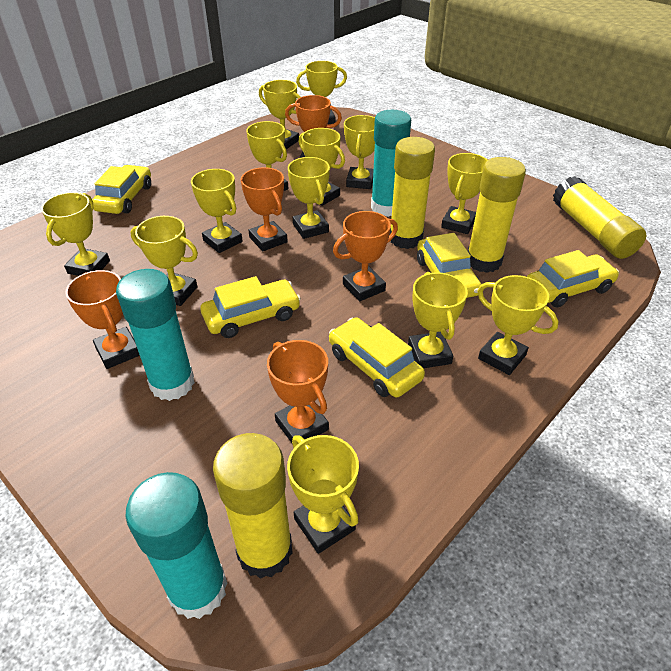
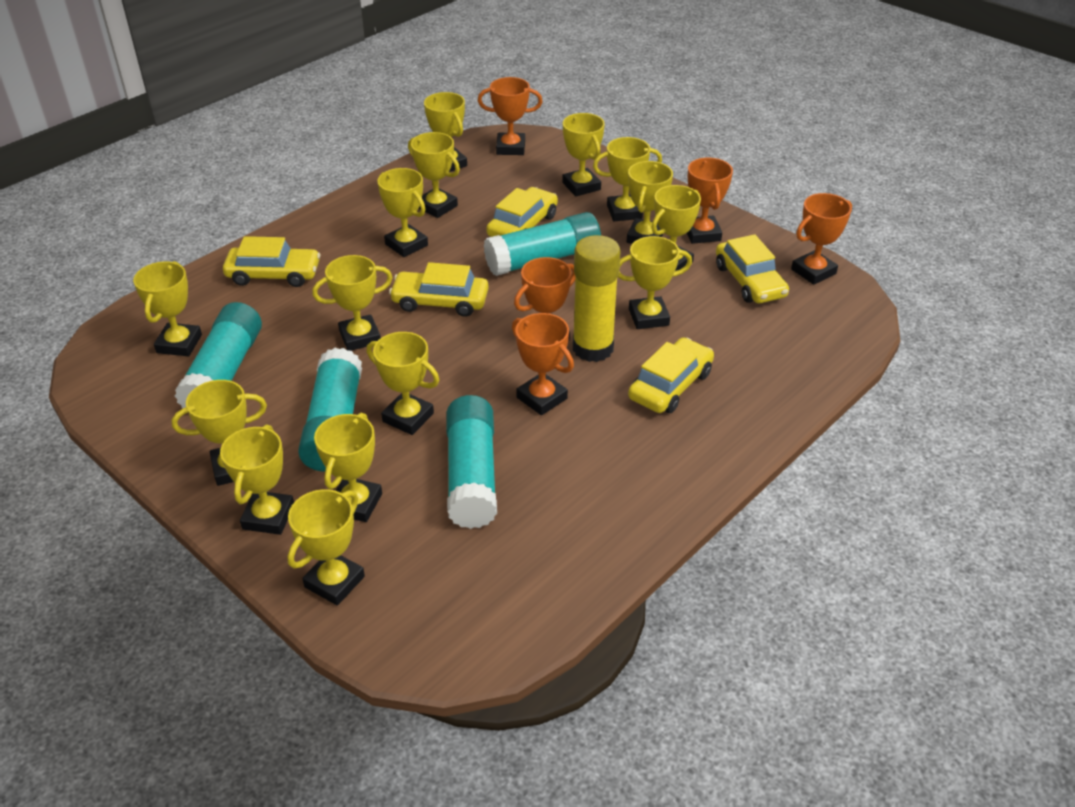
turquoise glue stick: [116,269,195,401] [125,472,228,619] [371,110,411,217] = 3 -> [175,302,262,409] [298,348,362,472] [446,395,497,529] [484,212,601,276] = 4
yellow glue stick: [213,433,293,579] [390,137,435,249] [468,157,526,273] [553,176,647,259] = 4 -> [573,235,621,362] = 1
yellow trophy: [41,192,110,276] [130,216,198,306] [191,169,243,253] [246,121,288,191] [259,80,300,149] [287,435,359,554] [288,157,330,239] [296,61,347,124] [299,128,345,206] [344,115,375,189] [408,272,468,368] [441,153,487,234] [478,275,559,375] = 13 -> [133,261,202,356] [171,380,267,486] [220,424,294,535] [287,489,365,605] [312,255,393,351] [314,413,382,522] [367,332,439,435] [377,168,428,257] [408,132,460,218] [424,92,467,172] [562,113,605,196] [593,137,662,221] [618,236,692,329] [627,161,673,244] [651,185,701,271] = 15

